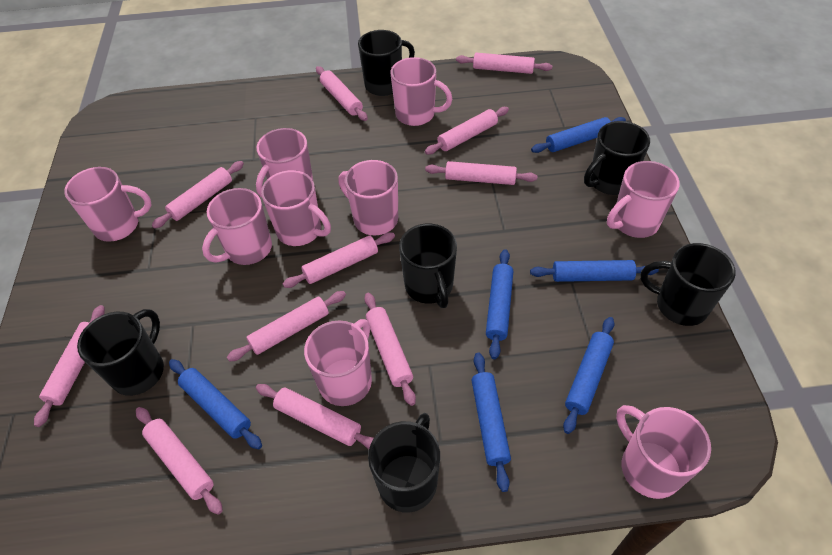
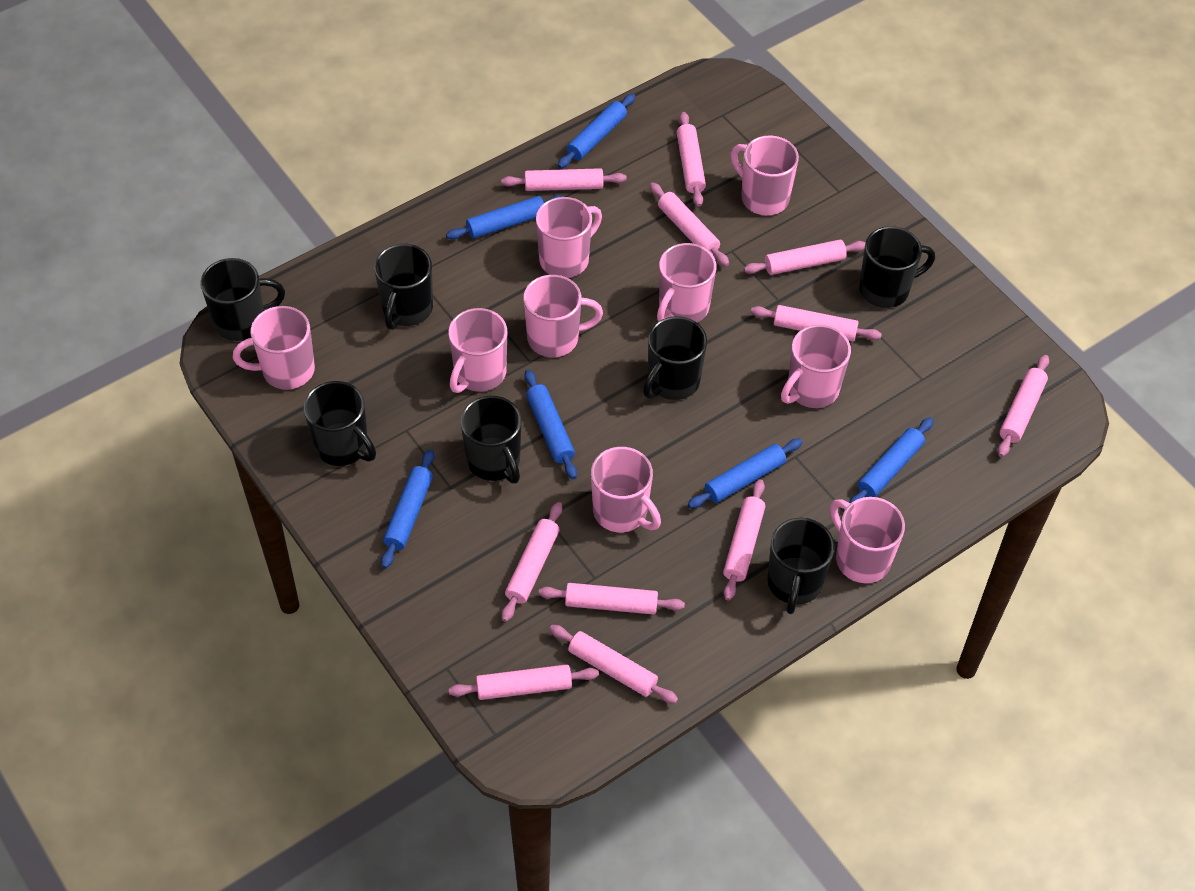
black mug: [77,309,164,396] [358,30,415,96] [368,413,440,513] [399,223,457,308] [584,121,650,195] [640,243,736,326] = 6 -> [200,258,285,341] [304,381,376,466] [374,244,433,330] [460,396,522,484] [643,316,707,400] [767,518,835,614] [859,226,935,308] = 7

